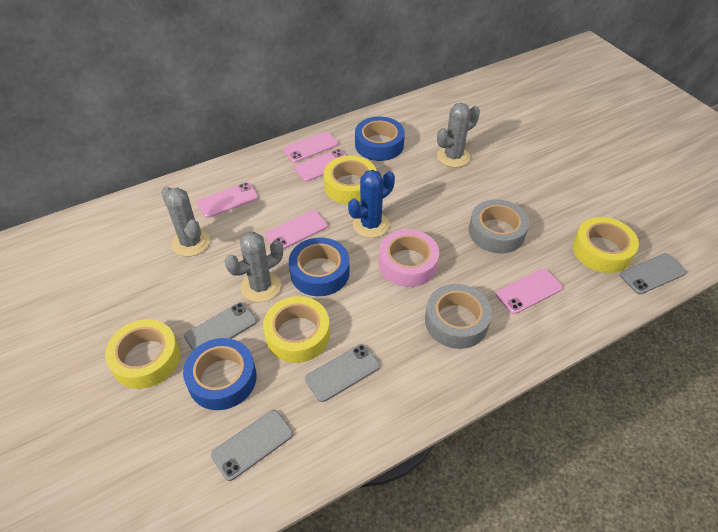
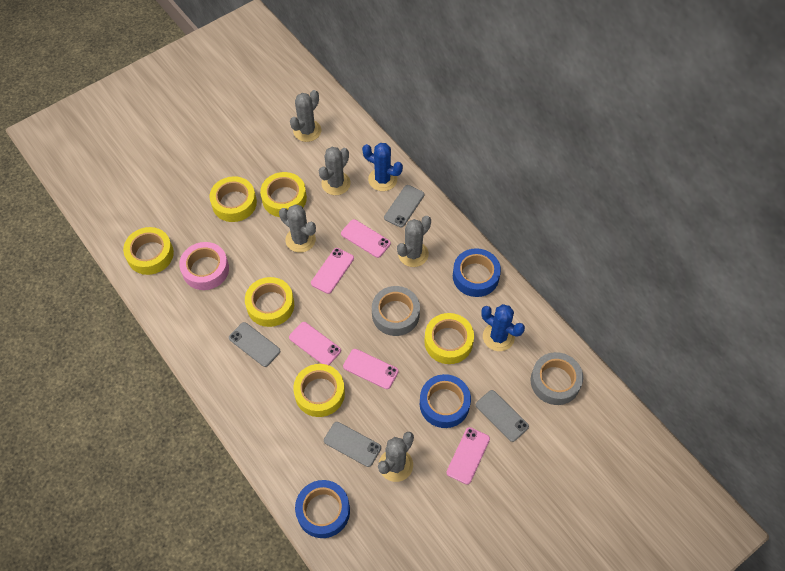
blue cactus: [348,170,395,238] = 1 -> [362,143,403,191] [481,304,525,351] = 2
grey cactus: [161,186,210,257] [225,232,283,302] [437,103,480,167] = 3 -> [279,204,316,253] [290,90,321,142] [319,147,351,195] [378,432,414,482] [397,216,431,267] = 5
yellow tape: [105,319,180,389] [263,296,330,363] [324,156,377,204] [573,217,639,273] = 4 -> [123,227,174,275] [210,176,257,222] [245,277,294,327] [260,172,307,217] [293,364,345,417] [424,313,474,364] = 6

